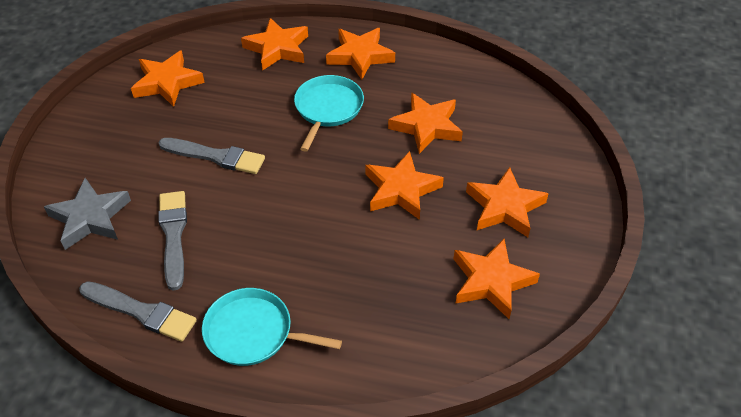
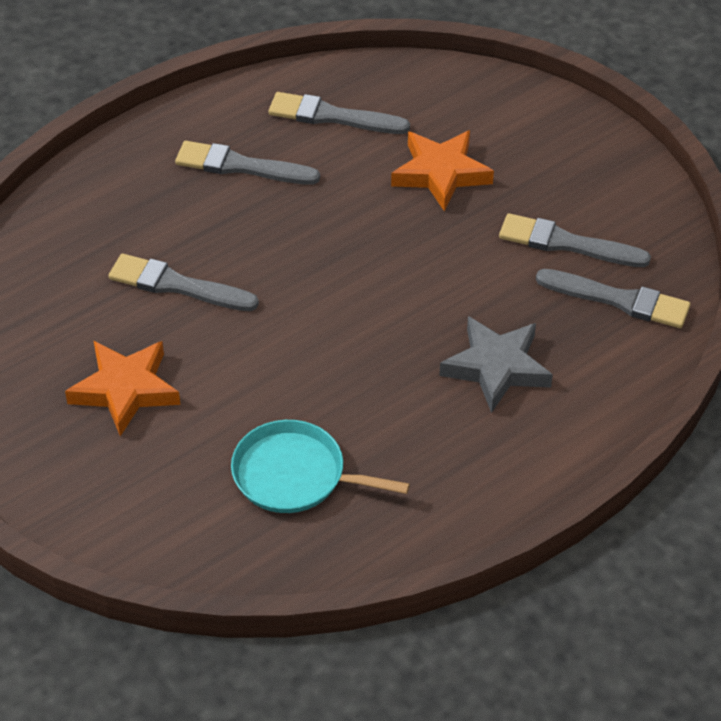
grey brush: [79,281,197,342] [158,138,265,174] [158,191,187,291] = 3 -> [108,254,259,311] [175,141,320,185] [268,92,410,134] [499,213,651,267] [536,269,690,328] = 5
orange star: [131,50,205,107] [241,18,308,71] [326,28,395,80] [366,151,444,220] [388,93,463,154] [454,239,540,319] [466,167,549,237] = 7 -> [65,341,181,436] [391,130,494,211] = 2
turquoise pan: [202,288,342,366] [294,75,364,152] = 2 -> [231,420,410,513] = 1

